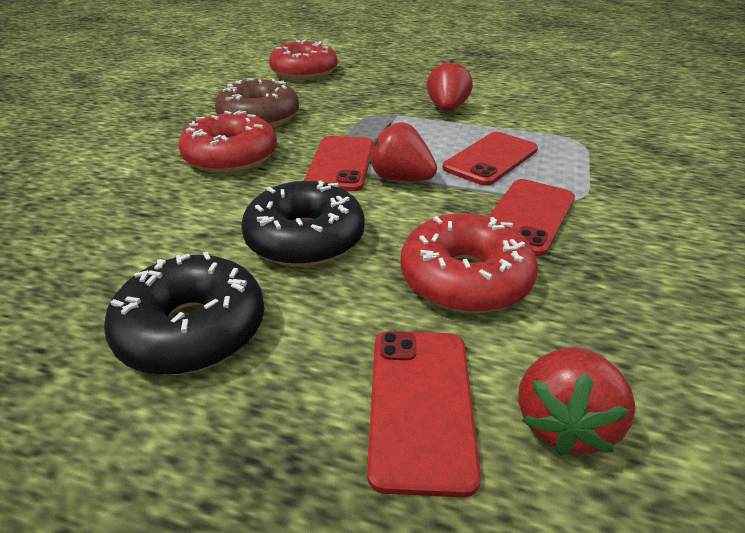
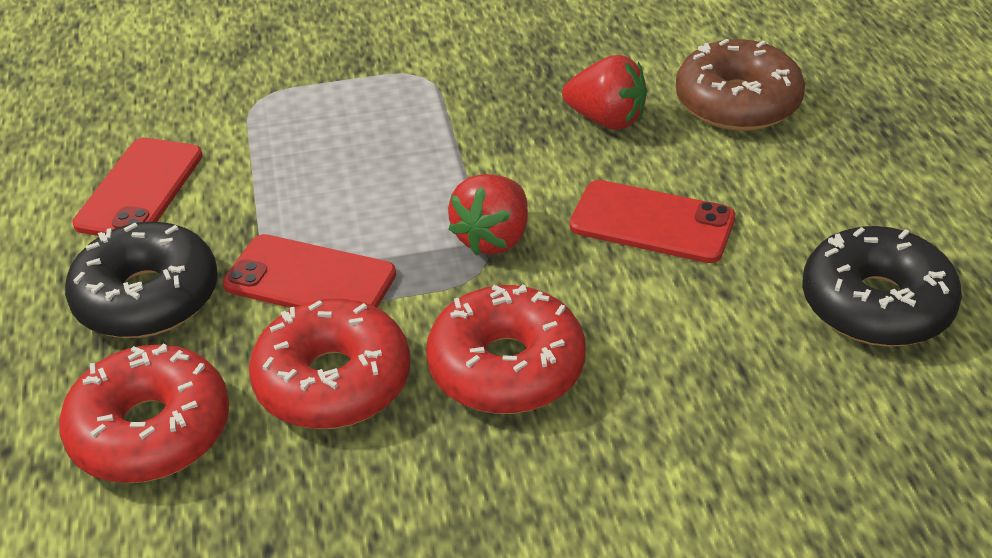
red phone: [304,136,374,192] [367,331,481,497] [442,132,538,186] [488,179,575,256] = 4 -> [72,138,203,236] [223,234,396,308] [570,180,735,263] = 3
red strawberry: [369,122,437,181] [427,61,473,112] [518,347,635,455] = 3 -> [448,174,528,255] [562,55,647,130] = 2

